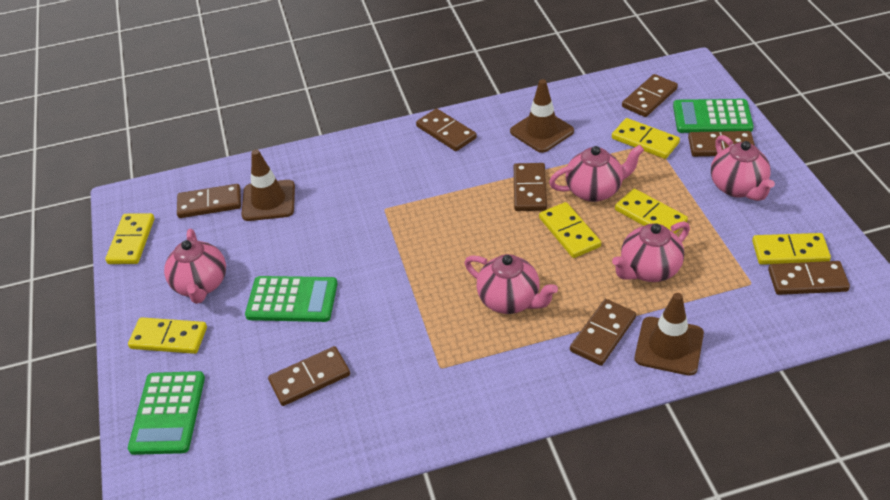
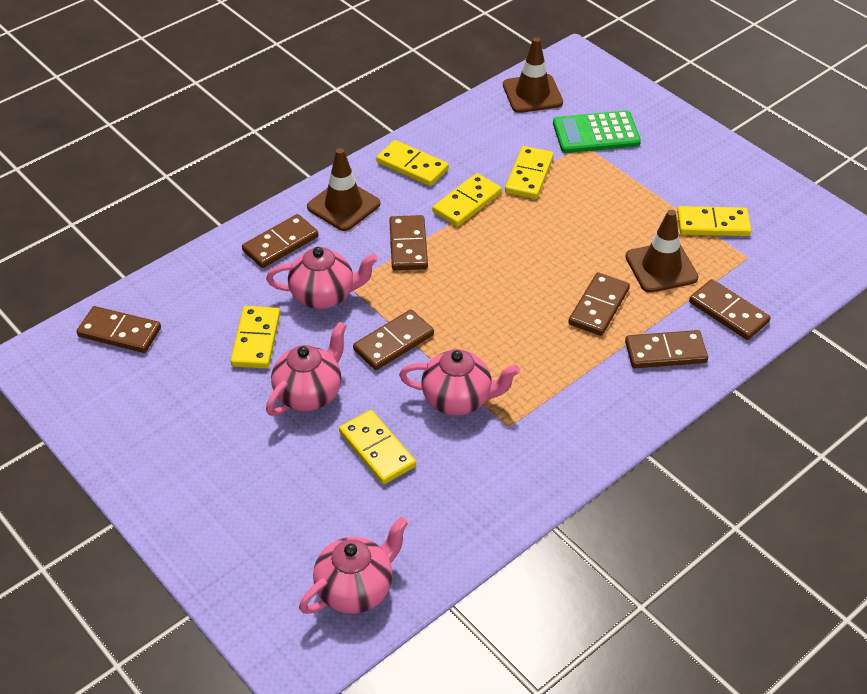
brown domino: [177,184,241,218] [268,346,350,406] [416,108,477,151] [514,163,547,211] [570,299,636,366] [622,74,678,117] [688,131,755,157] [768,261,850,295] = 8 -> [77,306,161,353] [242,214,318,268] [353,310,434,370] [389,215,428,270] [568,272,630,336] [625,330,708,368] [689,279,771,340] = 7
green calculator: [128,371,205,455] [245,276,338,322] [673,99,754,133] = 3 -> [553,110,641,153] = 1
pink teapot: [164,229,226,304] [465,254,558,314] [549,145,644,202] [612,222,690,282] [711,135,775,201] = 5 -> [266,247,378,309] [266,322,347,416] [299,517,408,614] [399,349,520,415] = 4

